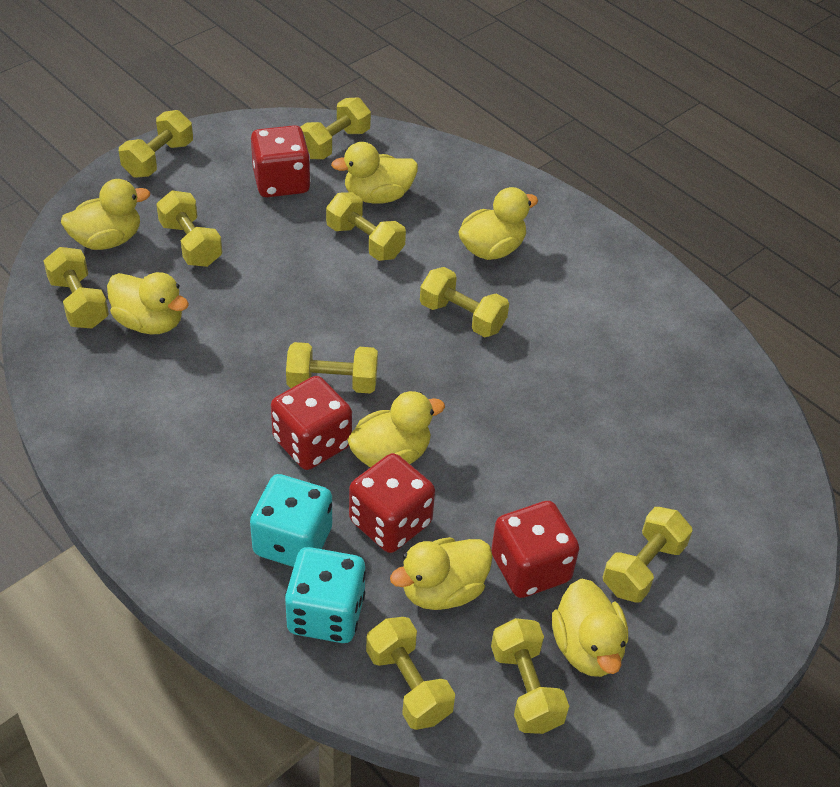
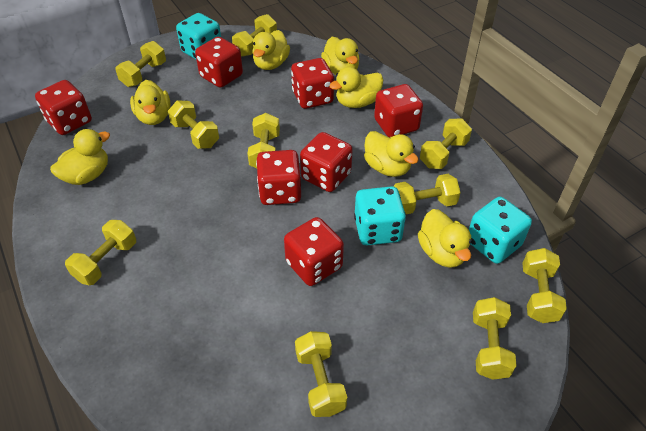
red dice: [251,125,311,197] [271,376,352,470] [349,453,435,553] [491,501,579,598] = 4 -> [35,80,92,135] [195,37,243,88] [256,150,301,205] [284,217,344,286] [291,58,334,109] [300,132,353,192] [374,84,423,138] = 7
turquoise dice: [250,474,332,567] [285,547,366,643] = 2 -> [176,13,221,59] [354,186,406,246] [469,197,532,264] = 3

